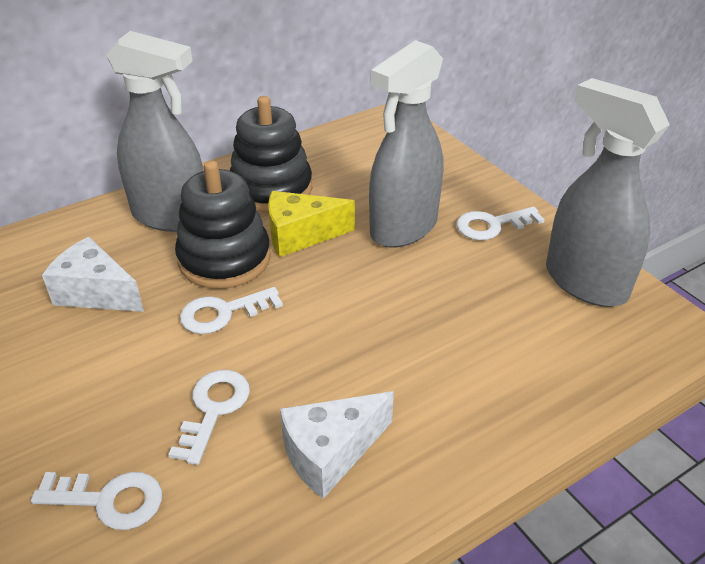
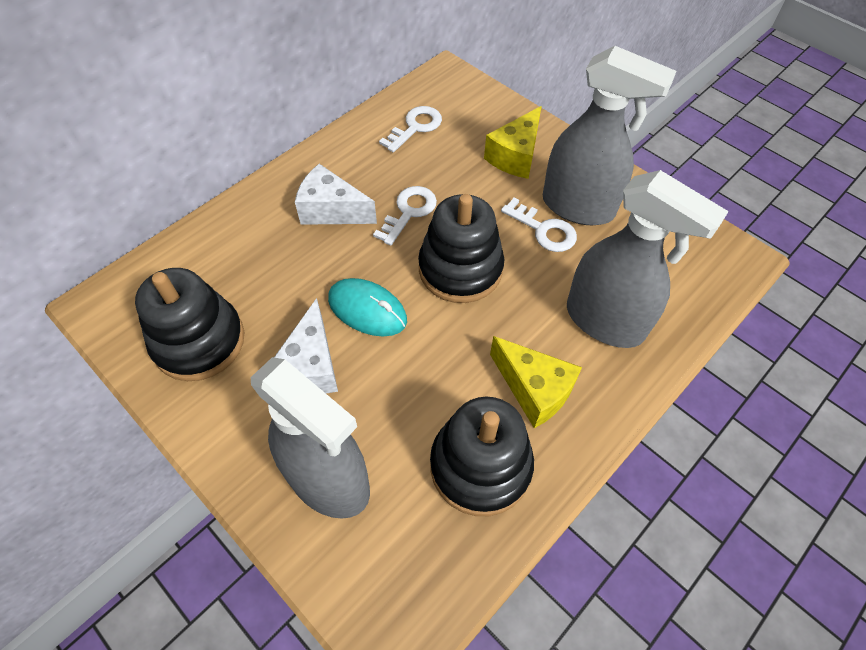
black stacking toy: [175,160,271,289] [230,96,312,213] = 2 -> [135,268,244,381] [418,194,504,303] [430,397,534,516] = 3
turquoise mouse: none = 0 -> [328,278,407,336] = 1
white key: [31,472,162,530] [168,370,250,465] [180,287,283,334] [457,207,545,240] = 4 -> [373,186,437,246] [379,106,442,152] [501,198,577,252] = 3
yellow cheese: [268,191,355,257] = 1 -> [484,106,542,179] [490,336,582,428] = 2

